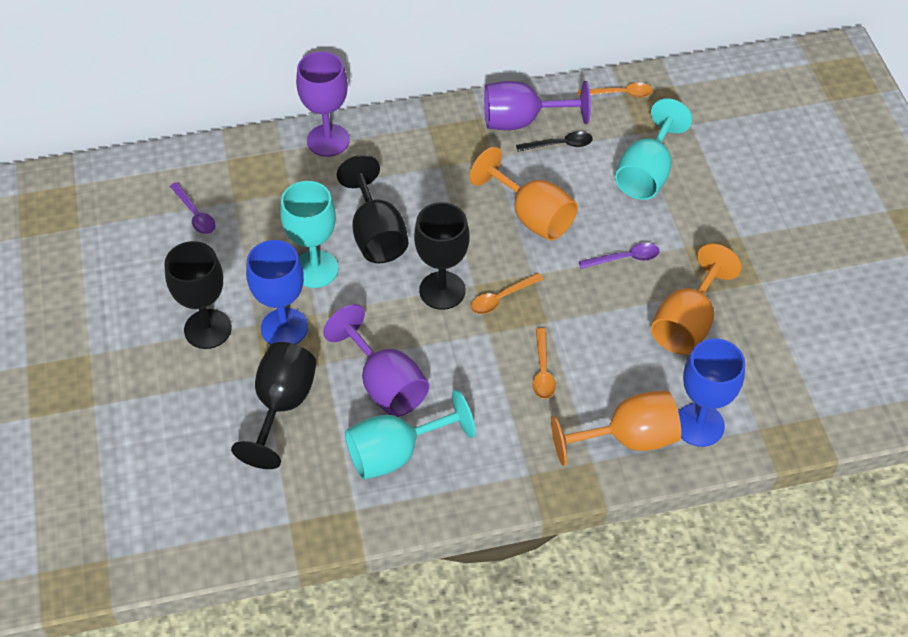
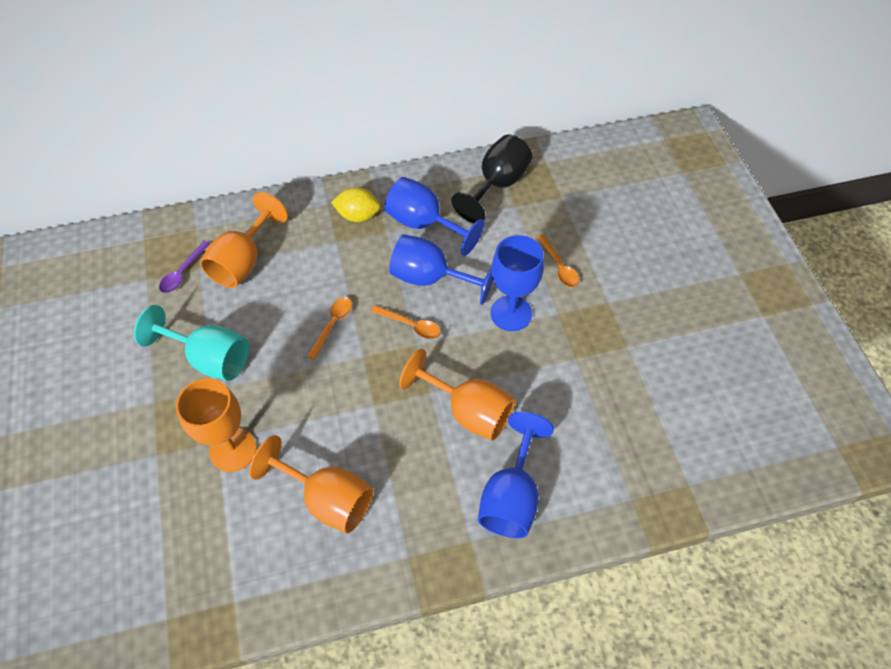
black goblet: [165,241,232,349] [231,342,317,469] [337,155,408,263] [414,202,470,310] = 4 -> [452,134,532,223] = 1
black spoon: [516,131,593,152] = 1 -> none = 0
blue goblet: [246,240,308,345] [678,338,745,447] = 2 -> [384,177,484,256] [389,234,493,305] [478,412,554,538] [491,235,544,331] = 4
orange goblet: [470,147,578,241] [551,391,681,466] [651,243,742,355] = 3 -> [176,378,256,472] [200,192,288,288] [249,435,374,533] [399,349,516,441] = 4
purple goblet: [296,51,350,157] [323,304,429,417] [484,81,591,130] = 3 -> none = 0
purple spoon: [170,182,216,234] [579,243,659,269] = 2 -> [159,241,210,293] = 1
turquoise goblet: [280,181,338,288] [345,390,475,480] [615,98,693,200] = 3 -> [134,305,249,381] = 1
yellow lemon: none = 0 -> [331,187,380,222] = 1

